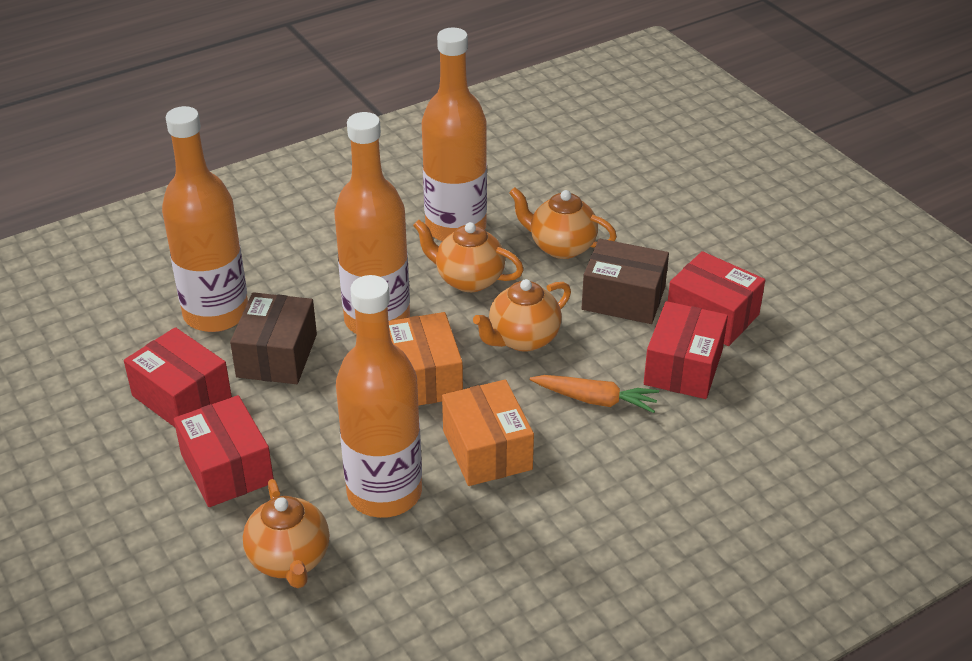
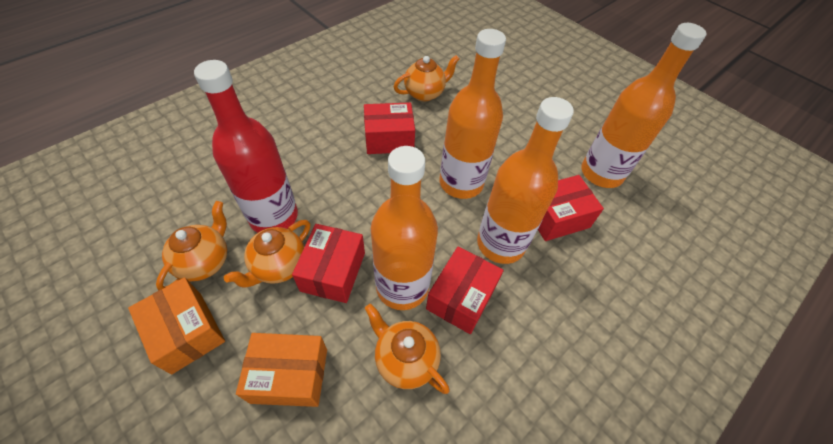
brown box: [230,292,317,384] [582,239,669,324] = 2 -> none = 0
orange carrot: [530,375,659,413] = 1 -> none = 0
red bottle: none = 0 -> [194,60,298,233] = 1

